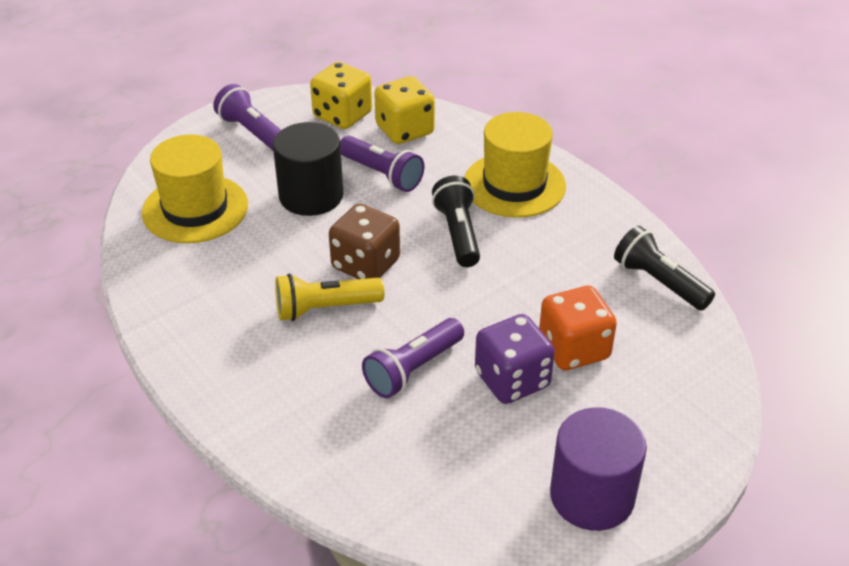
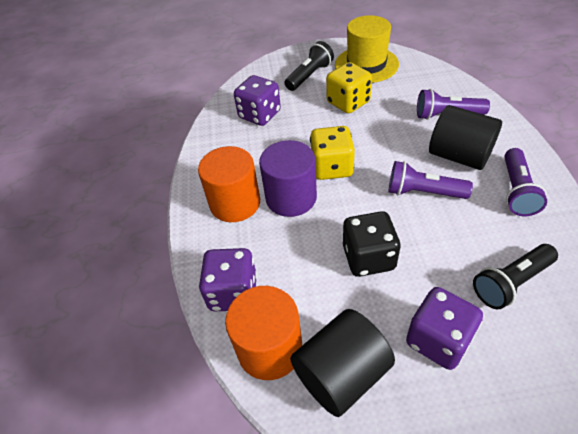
black cylinder: [273,122,343,216] = 1 -> [290,309,395,417] [429,105,502,170] = 2
black dice: none = 0 -> [343,211,401,277] = 1
brown dice: [329,204,400,279] = 1 -> none = 0
orange cylinder: none = 0 -> [198,146,260,222] [225,286,302,380] = 2
orange dice: [539,286,617,370] = 1 -> none = 0
purple dice: [475,314,555,404] = 1 -> [199,248,257,311] [234,75,281,126] [406,287,483,370] = 3
yellow flashlight: [275,274,384,321] = 1 -> none = 0
yellow hat: [142,134,248,243] [464,112,566,218] = 2 -> [335,15,399,83] = 1

